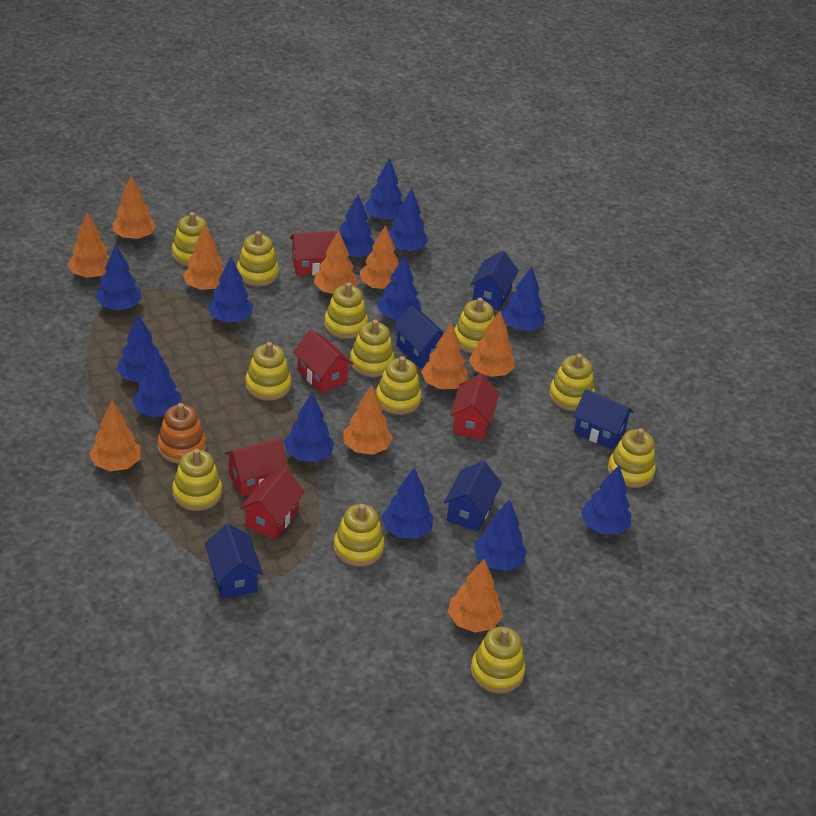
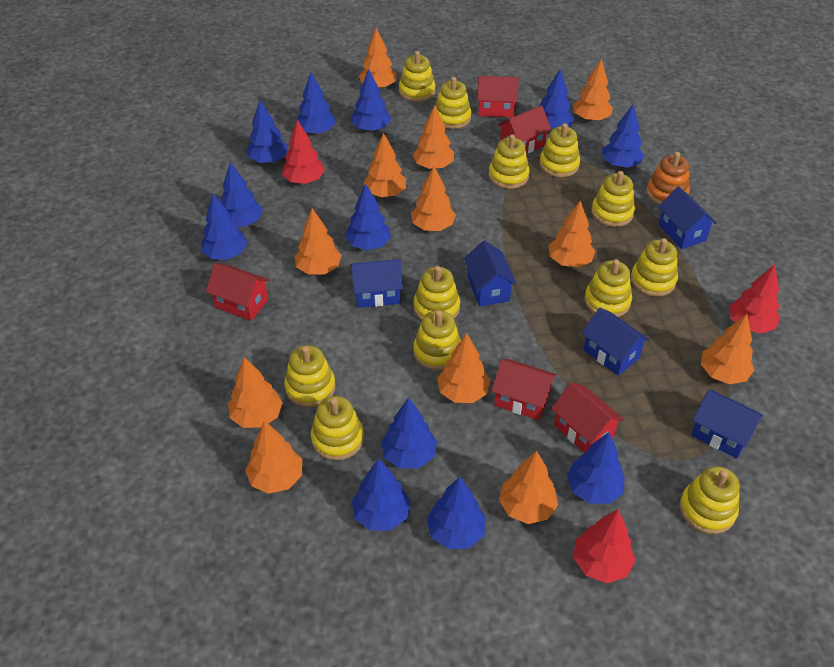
blue tree: [95,244,142,310] [116,314,163,383] [132,348,182,418] [207,257,253,323] [284,393,335,462] [339,194,375,258] [364,158,403,221] [377,255,422,320] [382,468,434,538] [388,189,428,252] [475,499,527,571] [501,266,545,331] [581,465,631,534] = 13 -> [201,194,248,260] [220,162,263,227] [247,100,288,164] [296,72,336,135] [345,183,391,250] [351,69,391,132] [352,458,411,530] [381,397,437,469] [426,477,486,549] [540,69,574,131] [567,432,625,504] [602,105,644,168] = 12
orange tree: [68,213,110,278] [89,401,141,471] [113,175,156,240] [183,225,224,290] [314,230,358,294] [343,386,393,455] [360,225,399,290] [421,323,467,389] [448,559,503,633] [469,311,515,377] = 10 -> [228,357,283,428] [245,421,302,494] [295,208,342,275] [359,28,397,90] [363,133,406,197] [411,166,456,231] [413,106,454,169] [437,333,490,403] [499,451,558,524] [549,200,595,268] [573,59,613,122] [701,314,754,384] = 12
red tree: none = 0 -> [282,120,325,184] [573,509,636,583] [729,264,780,334] = 3

